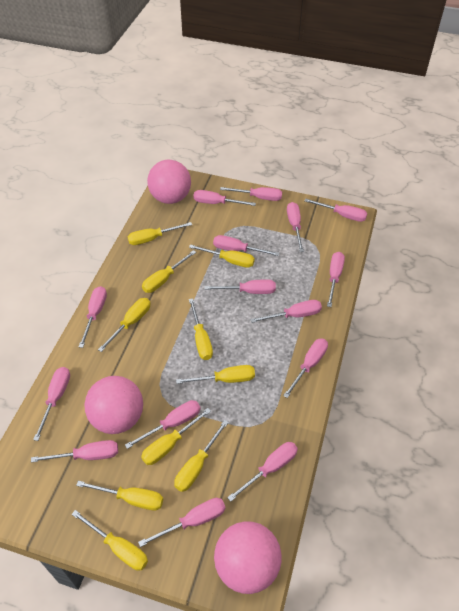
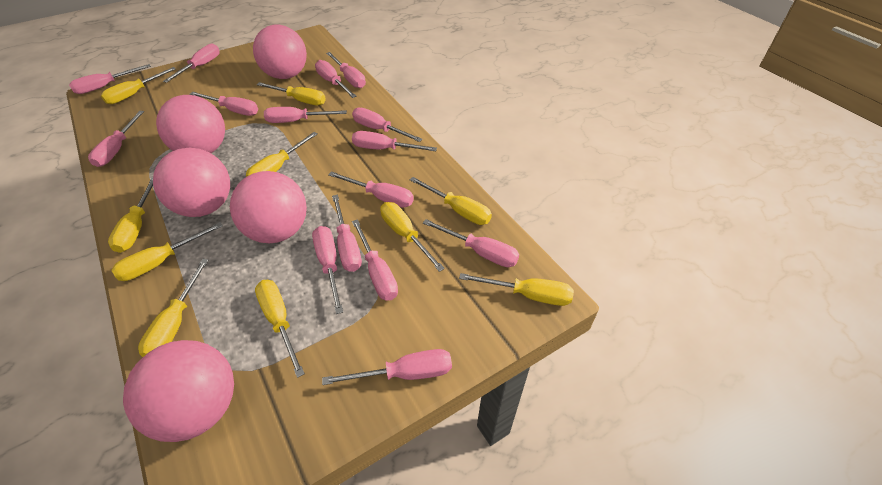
pink ball: [84,376,143,434] [147,160,191,204] [214,521,281,594] = 3 -> [123,340,234,442] [153,148,230,217] [156,95,225,153] [230,171,307,243] [253,25,307,79] = 5

